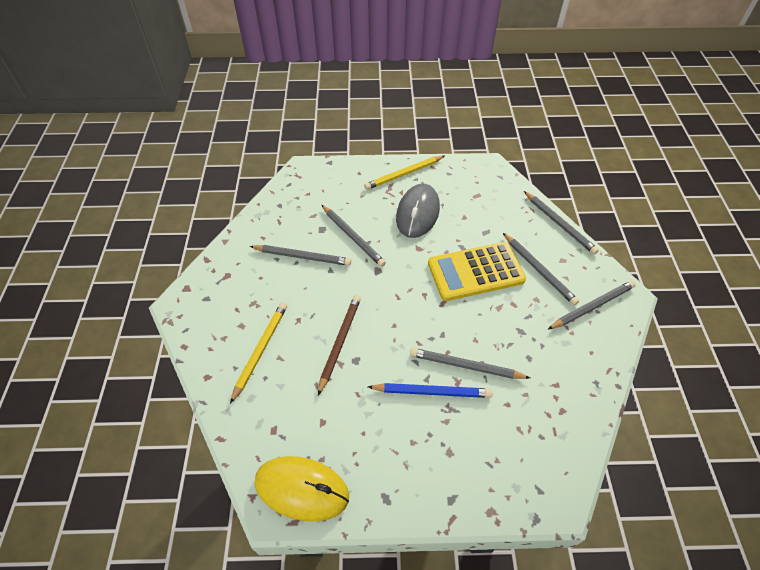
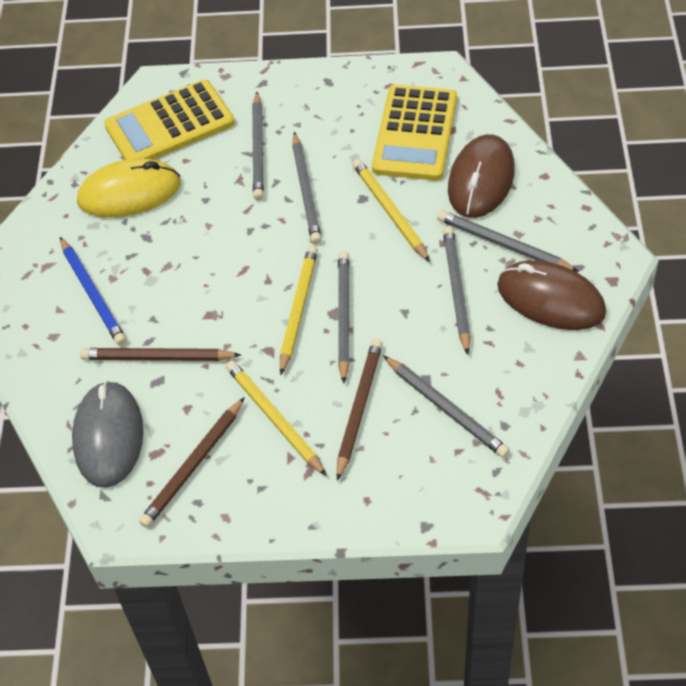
brown mouse: none = 0 -> [448,134,515,218] [497,260,606,330] = 2
brown pencil: [318,295,361,395] = 1 -> [80,348,241,361] [139,397,245,528] [336,339,383,481] = 3
yellow calculator: [428,242,526,301] = 1 -> [104,79,235,160] [372,84,457,181] = 2
yellow pencil: [230,303,287,404] [364,156,444,190] = 2 -> [226,360,327,476] [280,245,318,375] [352,159,430,262] = 3

